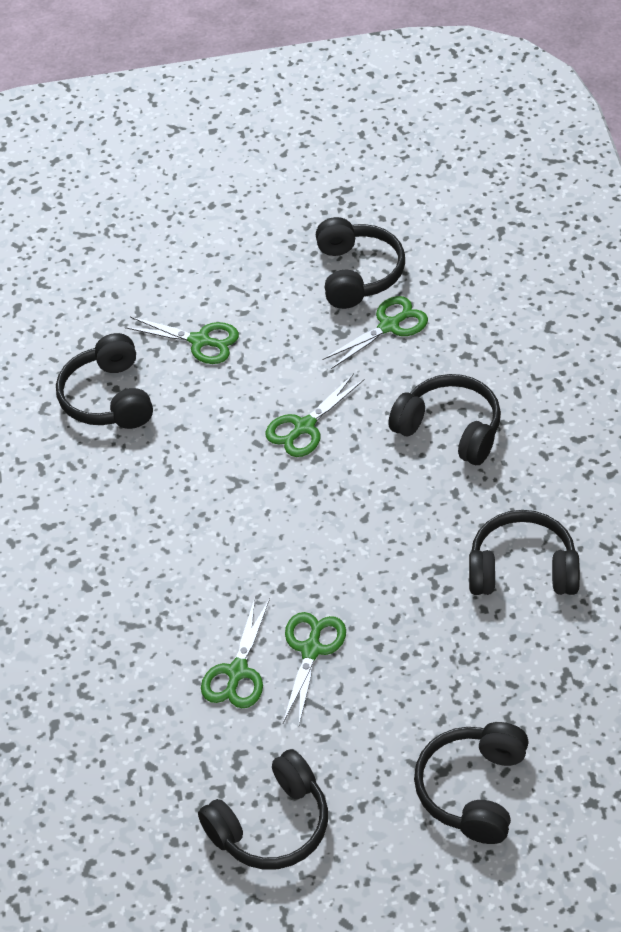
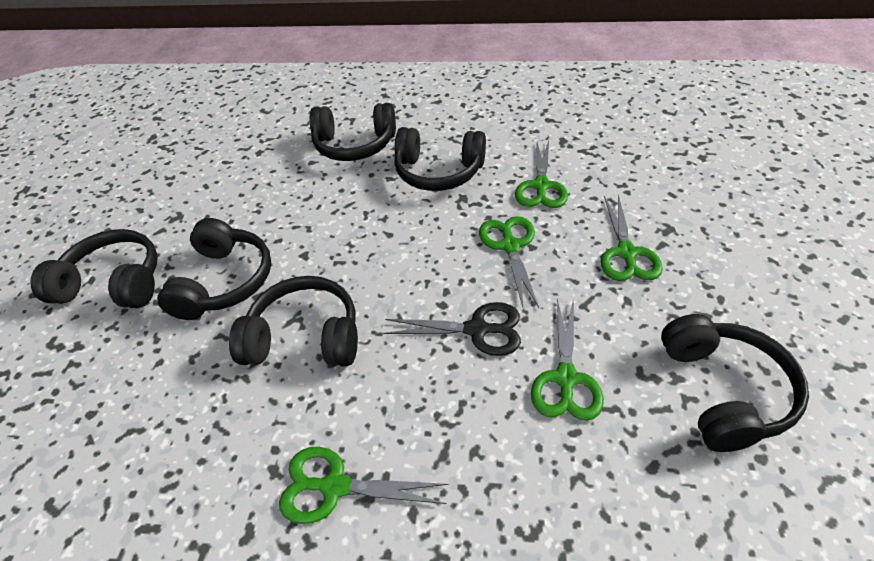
black scissors: none = 0 -> [383,302,521,356] = 1

